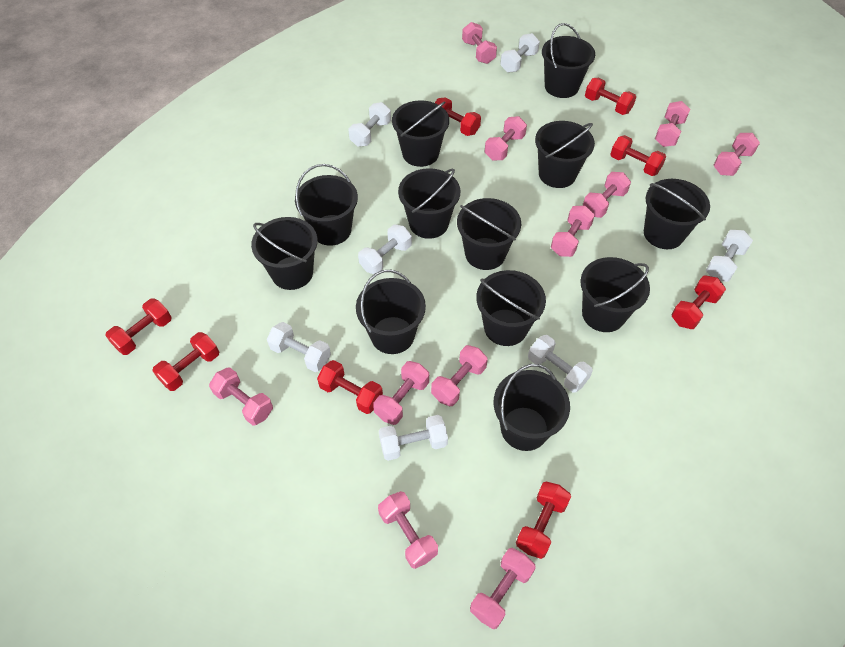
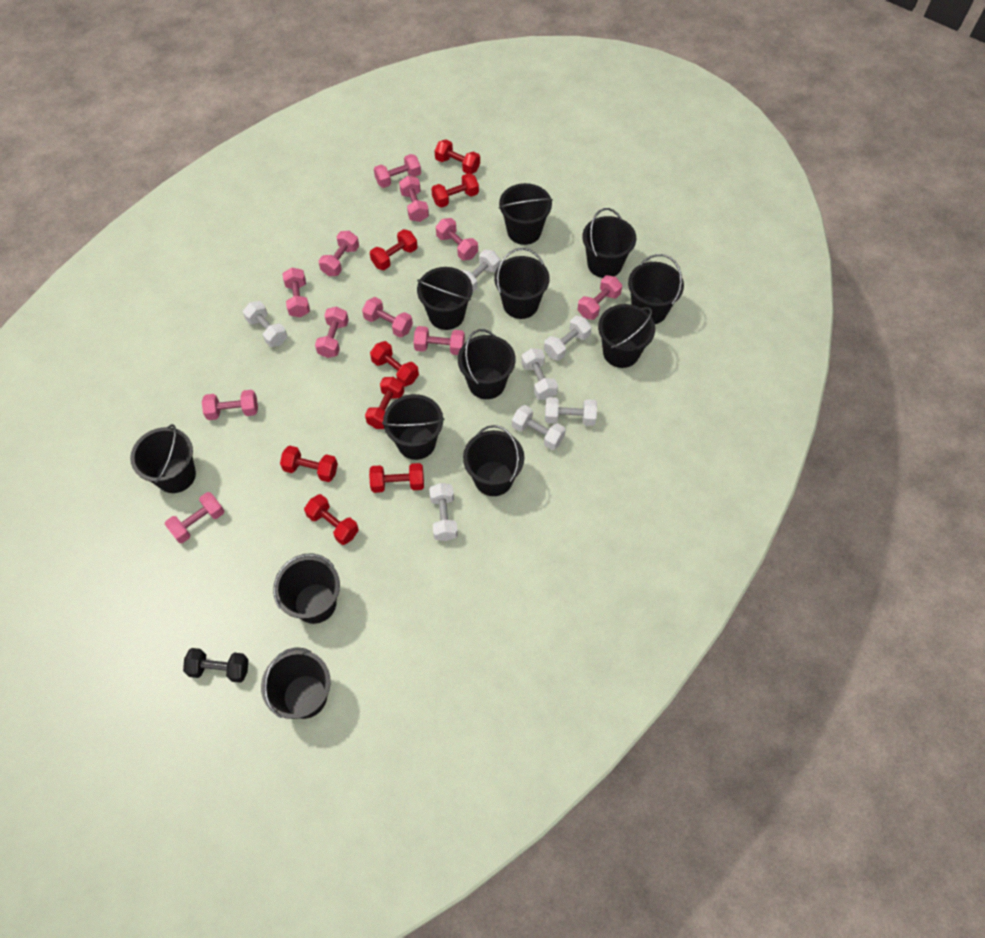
black dumbbell: none = 0 -> [183,648,249,683] = 1

